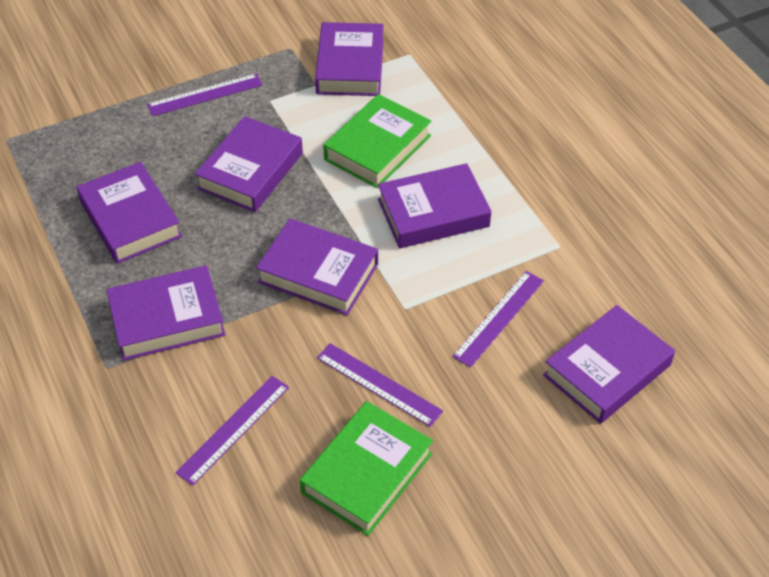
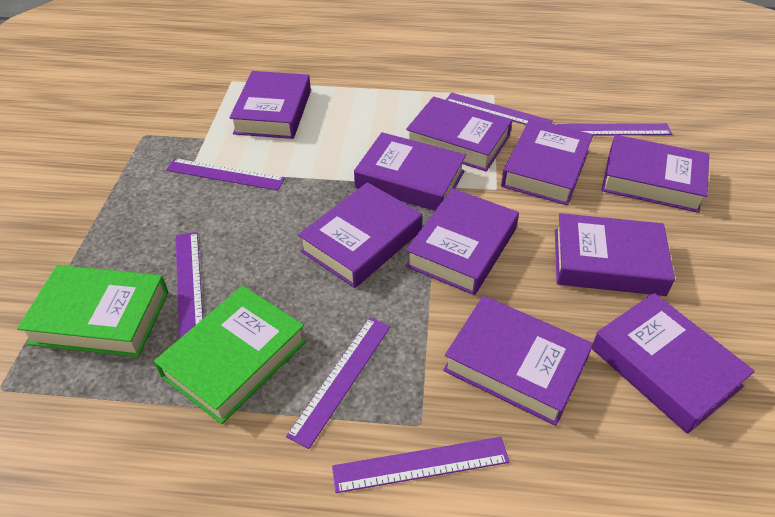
purple book: [76,162,182,264] [106,265,226,361] [195,116,303,212] [256,218,378,315] [315,22,384,96] [378,163,491,248] [543,305,675,424] = 7 -> [229,71,311,139] [298,182,423,288] [354,132,466,211] [406,97,512,172] [406,188,519,295] [443,296,593,426] [501,119,593,205] [555,213,675,296] [592,293,755,434] [601,135,709,213] = 10
purple ruler: [147,74,263,116] [175,376,289,486] [317,343,443,427] [452,271,544,368] = 4 -> [166,158,285,191] [176,232,203,339] [286,317,390,449] [332,437,510,493] [446,92,553,125] [557,123,672,136] = 6

